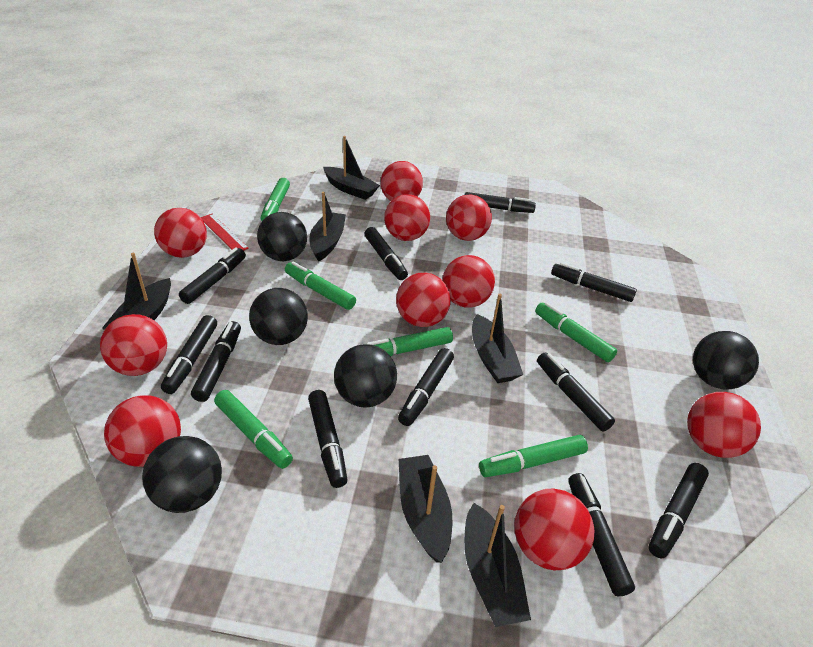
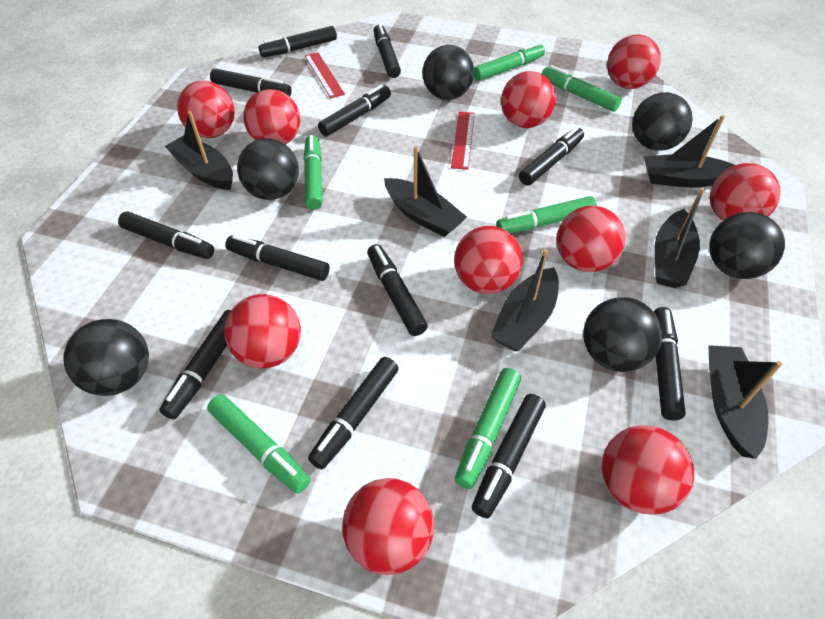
black ball: [142,436,222,513] [249,288,308,345] [257,212,307,261] [334,344,397,408] [693,331,759,390] = 5 -> [64,319,149,396] [237,138,299,200] [423,45,474,100] [583,297,662,372] [632,92,693,151] [709,212,785,279] = 6
black marker: [161,315,217,394] [179,248,246,304] [191,321,241,402] [308,390,348,488] [364,227,408,280] [398,348,454,426] [465,192,536,213] [537,353,615,432] [551,262,637,302] [568,473,635,596] [649,463,709,558] = 11 -> [118,211,214,259] [159,310,231,419] [210,68,292,97] [225,235,330,281] [258,26,337,57] [308,357,399,469] [318,84,391,136] [367,244,428,336] [374,24,401,78] [472,394,545,518] [519,127,584,186] [654,307,686,420] = 12
red ruler: [201,214,249,251] = 1 -> [305,52,345,98] [451,112,475,170] = 2

